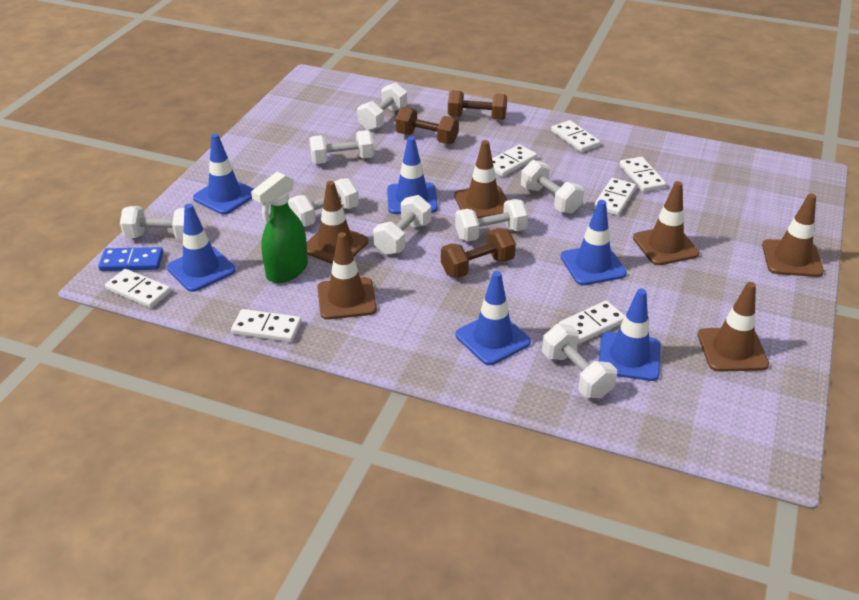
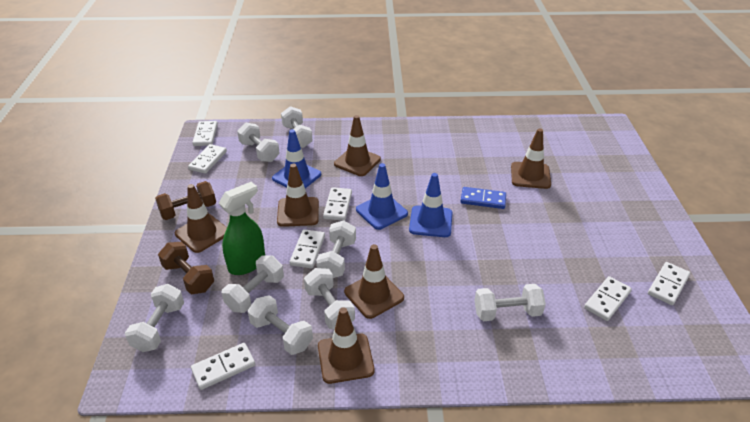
blue traffic cone: [167,204,236,292] [193,133,254,215] [387,136,438,214] [456,271,531,365] [561,200,627,285] [599,289,661,381] = 6 -> [272,129,321,188] [356,163,408,230] [409,173,453,237] = 3
brown dumbbell: [396,107,459,144] [441,228,516,278] [448,90,507,120] = 3 -> [155,181,216,220] [158,242,214,294] = 2

